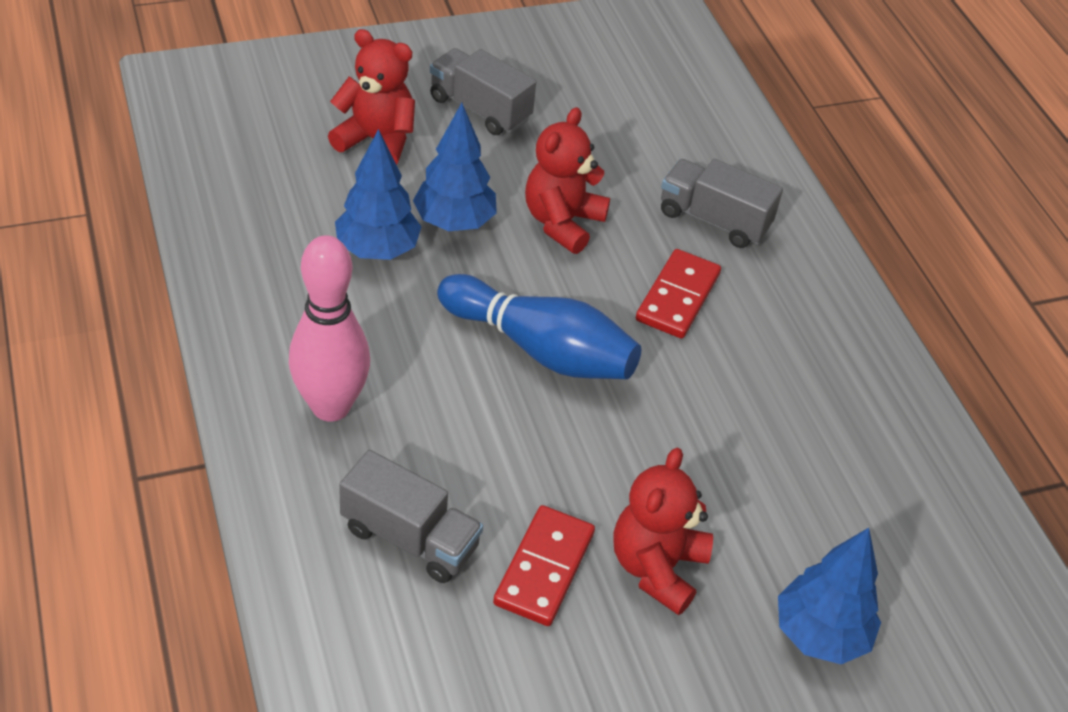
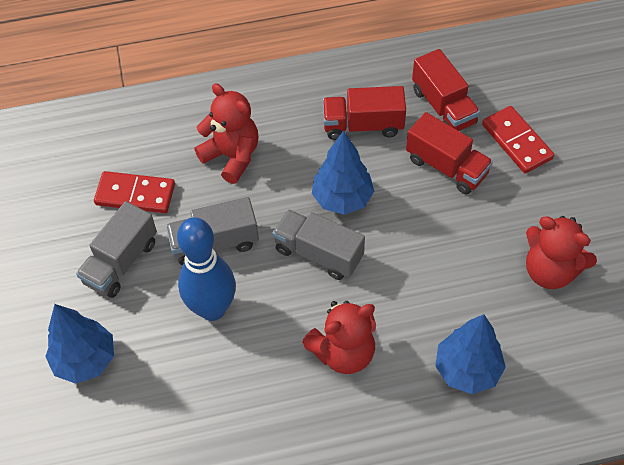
pink bowling pin: [289,235,370,422] = 1 -> none = 0
red truck: none = 0 -> [323,86,406,140] [406,112,493,195] [412,49,480,131] = 3

